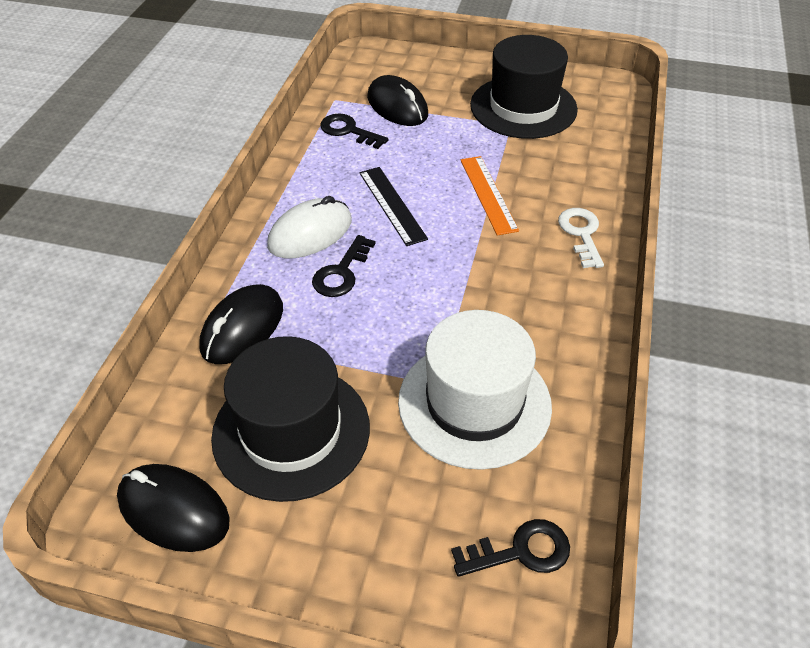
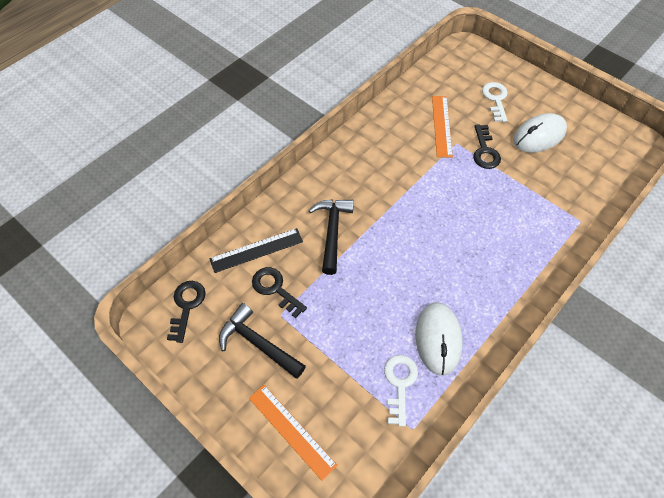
black hammer: none = 0 -> [219,303,306,379] [309,199,354,275] = 2
black hat: [211,336,370,502] [470,35,578,139] = 2 -> none = 0
black mouse: [117,464,230,552] [199,284,283,364] [367,75,428,126] = 3 -> none = 0
orange ruler: [460,156,519,236] = 1 -> [249,385,337,481] [432,96,453,158] = 2
white hat: [398,310,552,470] = 1 -> none = 0
white key: [558,208,604,268] = 1 -> [384,355,418,427] [482,82,508,122] = 2
white mouse: [267,196,352,259] = 1 -> [416,302,463,376] [513,113,567,153] = 2

